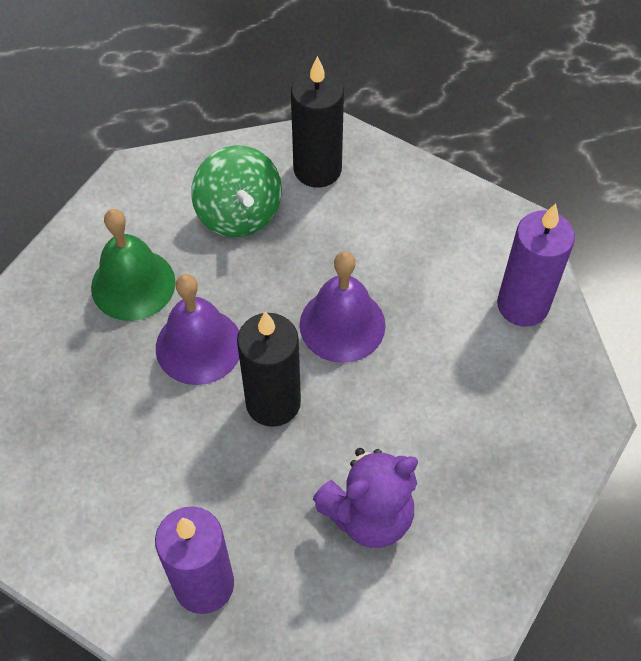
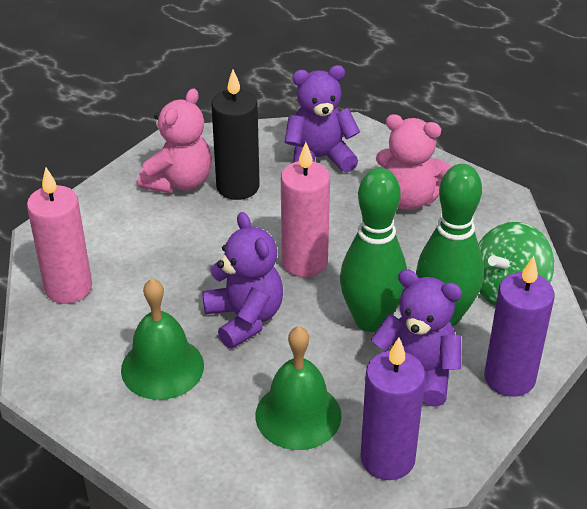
black candle: [237,311,301,427] [291,56,344,188] = 2 -> [211,70,260,200] = 1
green bell: [91,209,175,321] = 1 -> [121,278,204,400] [255,326,342,450] = 2
green bowling pin: none = 0 -> [340,168,407,332] [416,164,484,327] = 2
pink candle: none = 0 -> [27,167,92,304] [281,142,330,277] = 2
pink teddy bear: none = 0 -> [138,88,212,193] [376,114,452,210] = 2
purple bell: [156,274,239,385] [300,251,386,363] = 2 -> none = 0
purple teddy bear: [313,448,418,548] = 1 -> [202,212,283,349] [284,65,360,173] [371,269,462,407] = 3

